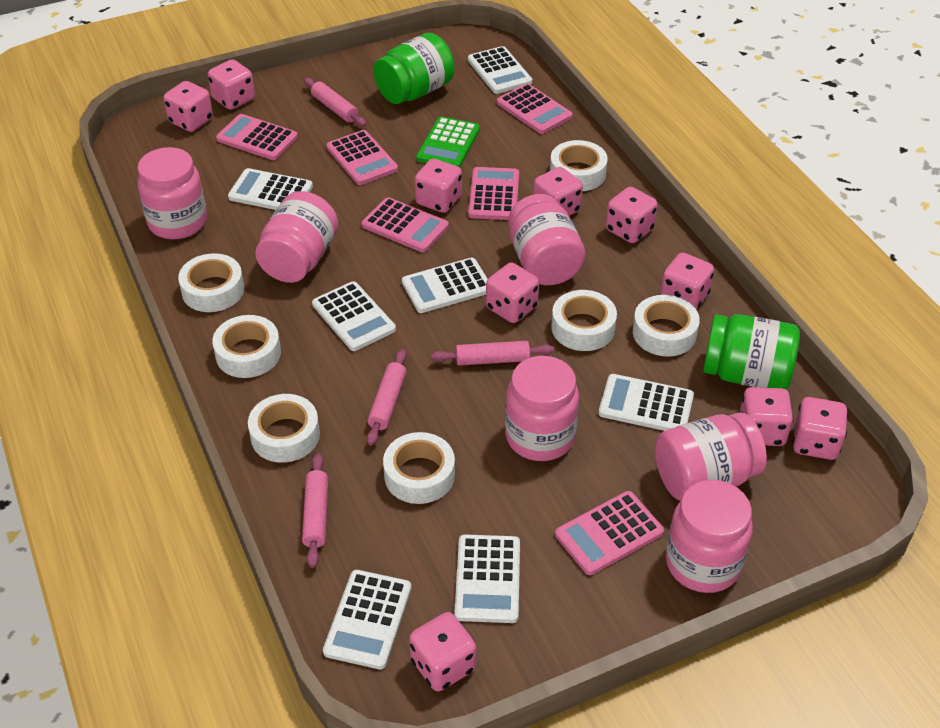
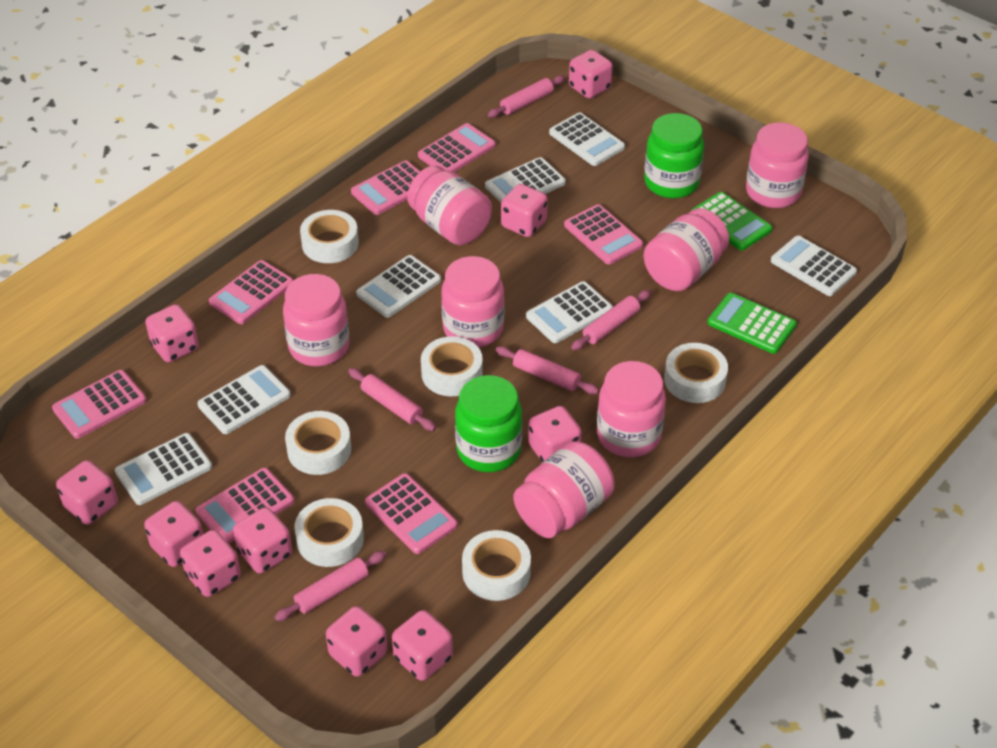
green calculator: [416,117,480,167] = 1 -> [691,192,772,250] [707,293,797,354] = 2
pink calculator: [216,114,298,160] [326,130,398,185] [362,197,449,252] [468,167,519,220] [497,83,573,134] [555,491,664,575] = 6 -> [52,370,147,439] [196,468,294,544] [209,260,294,324] [351,161,420,215] [365,473,458,554] [418,123,496,172] [564,204,643,265] = 7
pink jar: [137,147,207,239] [255,191,338,283] [505,356,579,461] [508,194,586,285] [655,413,767,501] [666,480,753,593] = 6 -> [283,274,350,367] [407,165,492,245] [441,256,504,347] [513,441,615,538] [597,361,666,458] [644,208,729,291] [746,122,809,208] = 7
pink rolling pin: [302,453,328,568] [304,78,366,127] [367,349,407,446] [431,341,554,366] = 4 -> [275,551,387,621] [348,368,436,431] [488,75,565,118] [496,346,599,394] [571,290,651,351] = 5
white tape: [178,253,244,312] [212,315,281,378] [248,394,320,463] [383,432,455,504] [550,140,608,191] [551,290,617,351] [633,295,700,357] = 7 -> [285,411,351,475] [294,498,364,567] [300,210,359,263] [421,336,483,396] [462,530,531,601] [664,343,728,403] = 6

